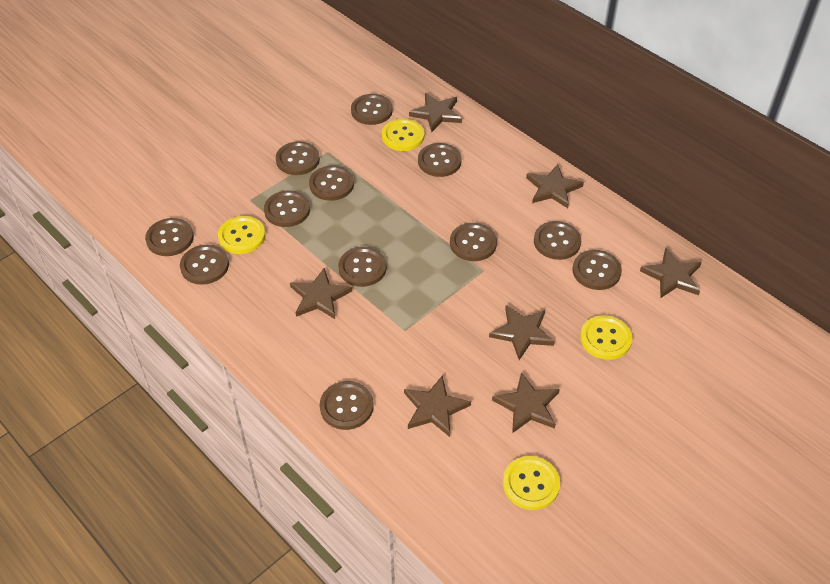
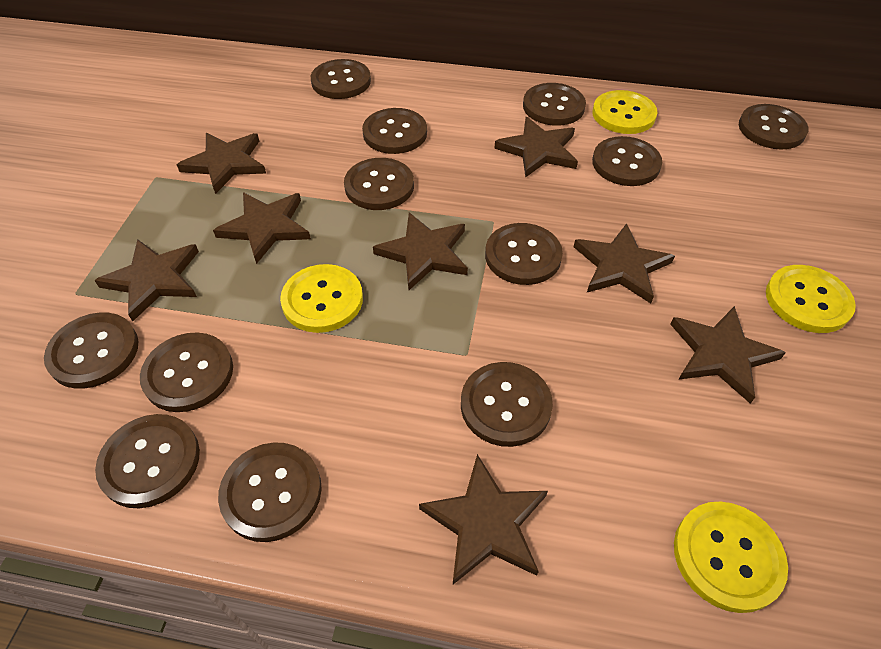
brown star: [290,268,352,319] [404,376,471,437] [409,93,462,132] [489,305,555,360] [492,373,560,433] [526,164,584,208] [640,248,702,298] = 7 -> [94,239,199,321] [177,133,266,194] [213,192,311,264] [373,213,468,290] [419,454,548,584] [494,117,578,178] [574,223,675,303] [670,306,786,404] = 8

